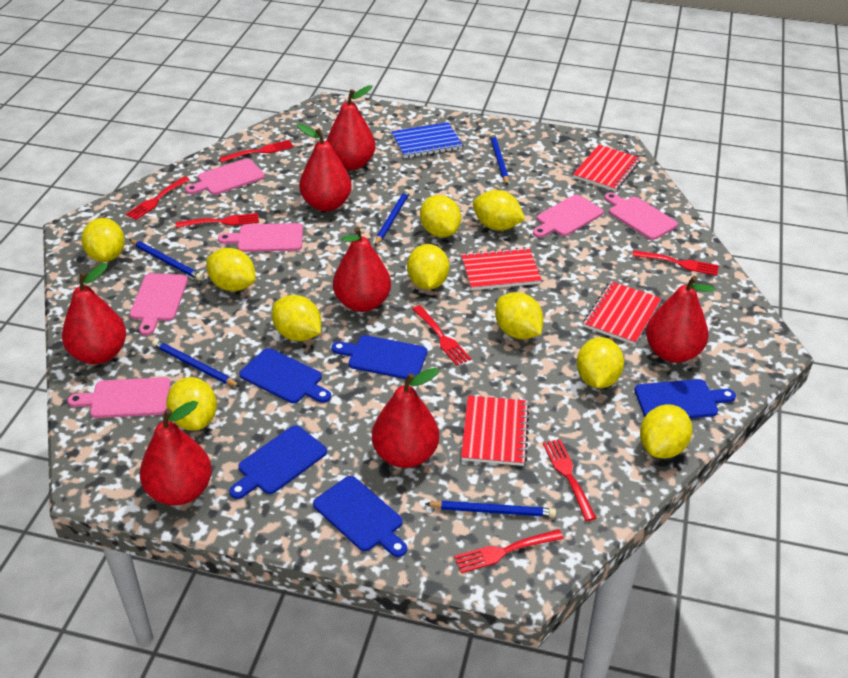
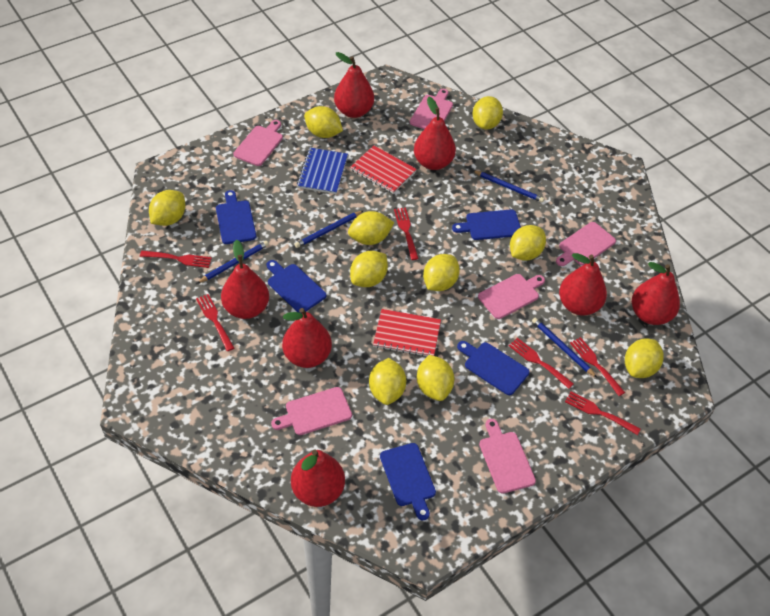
blue pencil: [129,239,203,280] [152,339,240,387] [374,189,410,246] [426,501,556,517] [490,133,509,185] = 5 -> [197,241,269,283] [295,211,363,248] [472,170,544,202] [532,318,597,378] = 4
red fork: [126,177,190,220] [176,213,259,228] [219,140,294,163] [413,305,471,366] [454,529,564,573] [543,439,596,521] [632,250,719,276] = 7 -> [140,251,212,268] [196,294,234,351] [394,208,419,260] [509,338,574,389] [565,392,640,435] [570,337,625,396] = 6
red notebook: [461,247,542,290] [461,395,530,466] [573,145,641,191] [583,281,662,345] = 4 -> [350,145,417,194] [373,309,441,357] = 2

